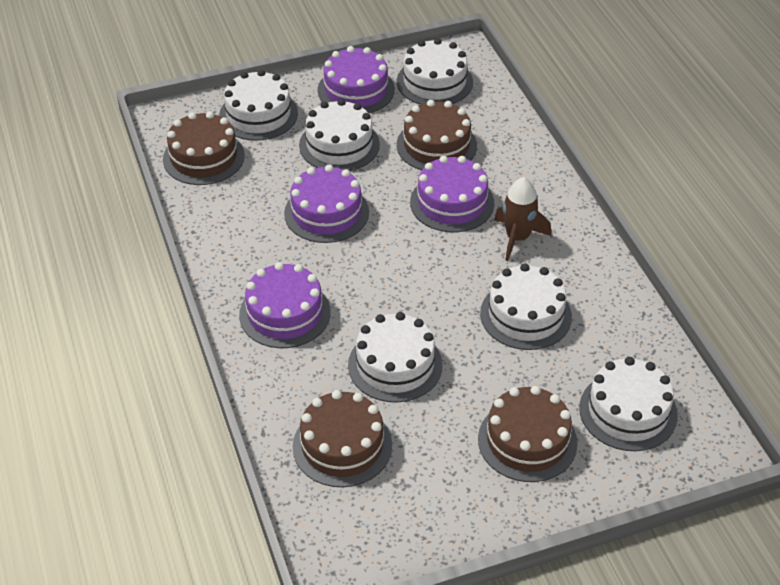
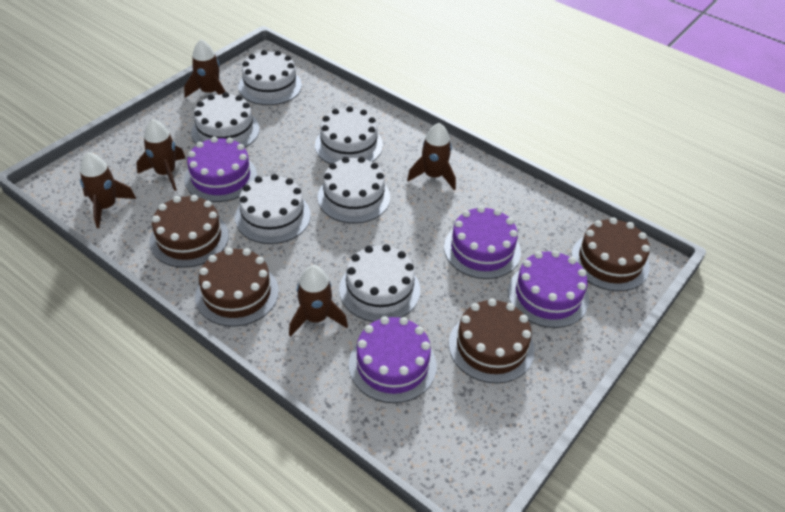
brown rocket: [495,177,551,261] = 1 -> [80,152,136,228] [136,119,186,191] [184,39,226,98] [289,265,348,337] [407,123,456,190] = 5

